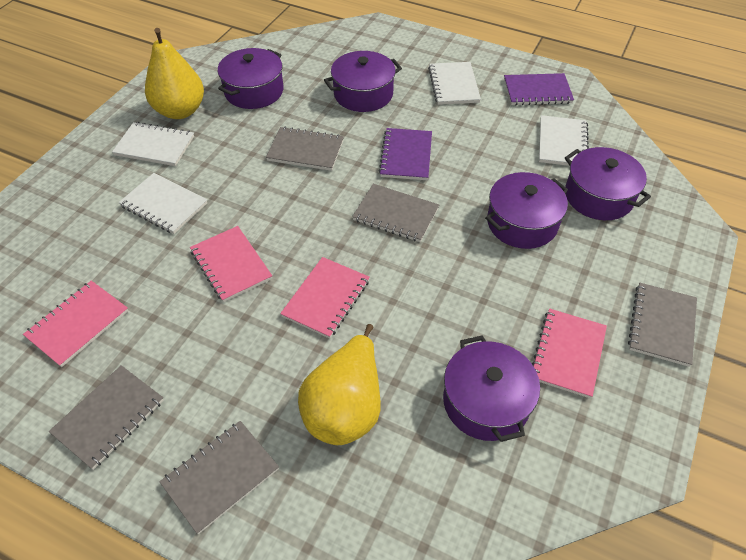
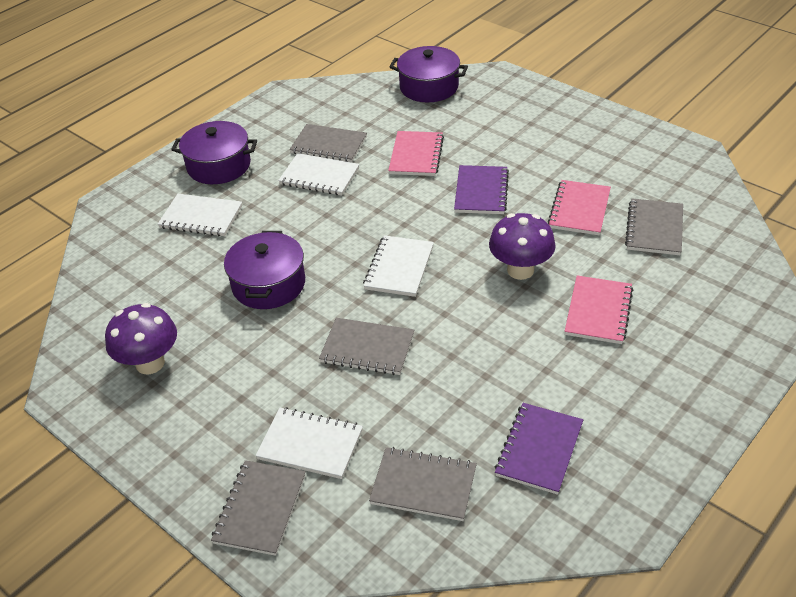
pink notebook: [23,281,128,367] [190,226,272,302] [280,257,370,339] [532,309,607,398] = 4 -> [388,131,444,176] [548,180,611,235] [565,276,633,344] = 3
purple mushroom: none = 0 -> [105,303,177,374] [489,213,556,280] = 2
purple pot: [218,48,284,109] [324,51,402,112] [443,335,540,442] [485,172,568,249] [565,147,651,220] = 5 -> [171,121,257,184] [224,231,305,309] [390,46,468,102] = 3
yellow pear: [145,28,204,119] [298,324,381,445] = 2 -> none = 0

